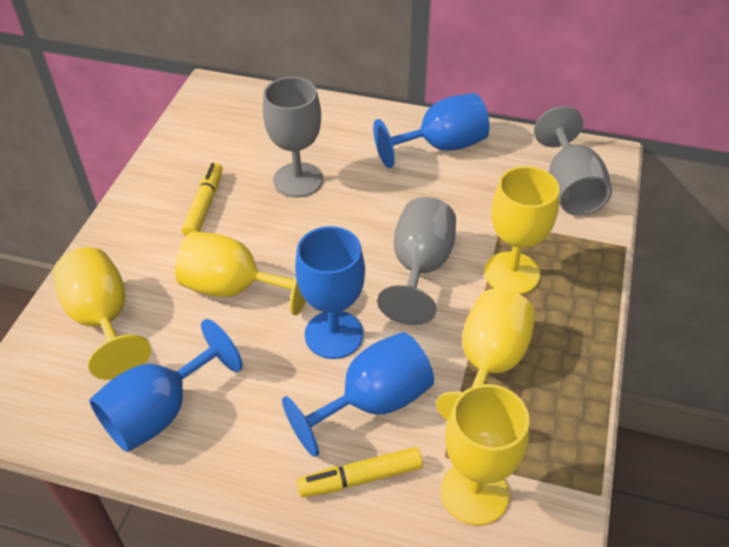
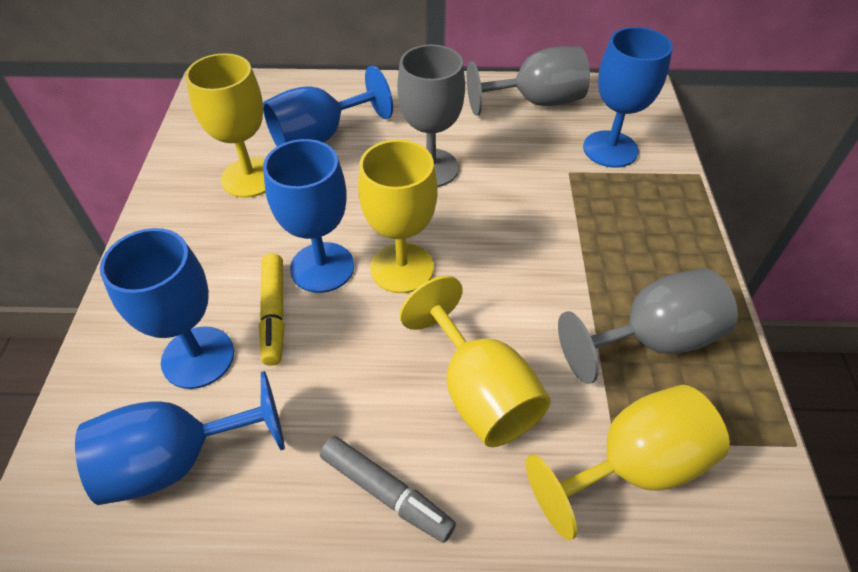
blue goblet: [89,319,243,452] [282,332,434,457] [295,226,365,359] [373,93,490,168] = 4 -> [75,371,285,505] [100,228,234,389] [263,66,393,146] [263,139,354,293] [583,27,673,168] = 5
grey marker: none = 0 -> [320,436,456,543] = 1
yellow goblet: [53,247,151,380] [175,231,306,315] [436,288,535,421] [441,384,529,526] [484,166,560,295] = 5 -> [185,53,265,198] [358,140,438,293] [399,276,551,447] [526,385,730,540] = 4
yellow marker: [182,163,222,236] [297,447,423,497] = 2 -> [259,254,285,366] = 1

